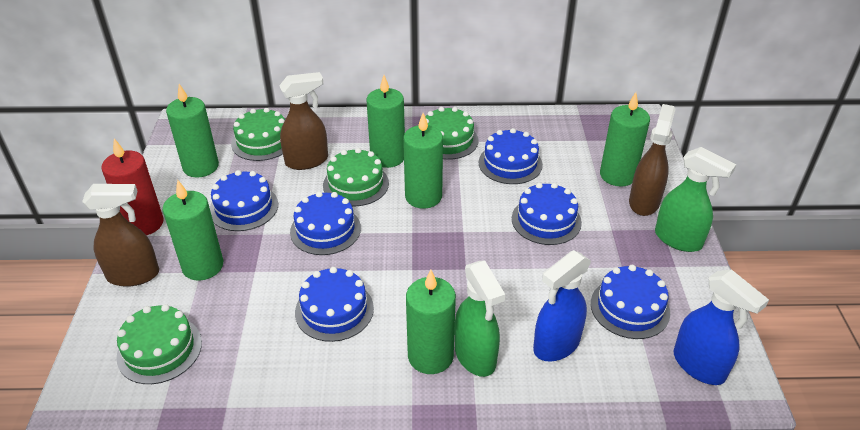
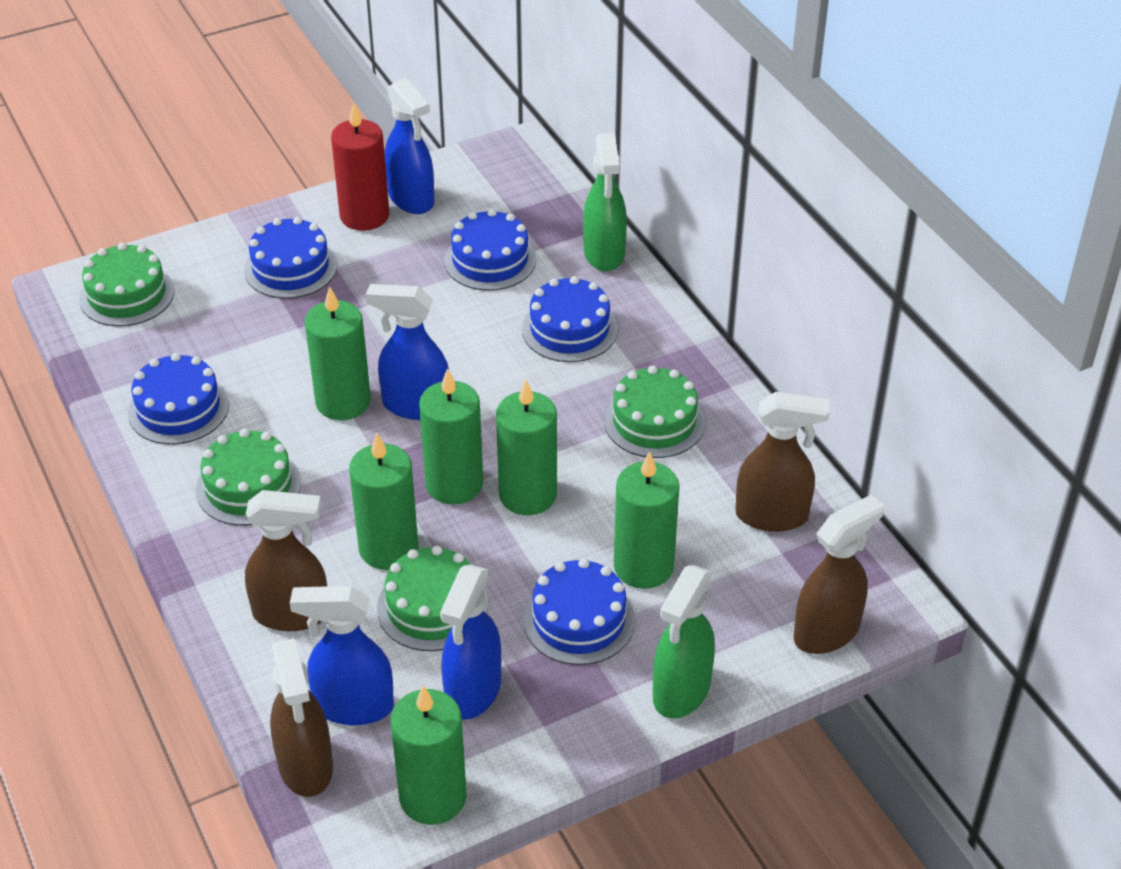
blue cake: [210,170,278,231] [290,191,361,255] [295,267,374,342] [479,128,543,184] [512,183,582,245] [591,265,670,339] = 6 -> [128,353,229,445] [244,217,337,299] [444,209,536,291] [522,276,618,362] [523,558,635,665] = 5
blue spray bottle: [533,250,591,362] [674,269,769,385] = 2 -> [290,586,394,725] [365,284,449,420] [385,78,434,214] [440,565,501,720] = 4
brown spray bottle: [82,184,159,287] [279,72,328,170] [629,104,675,216] = 3 -> [245,490,327,631] [270,638,333,797] [735,392,830,532] [794,494,884,654] = 4

